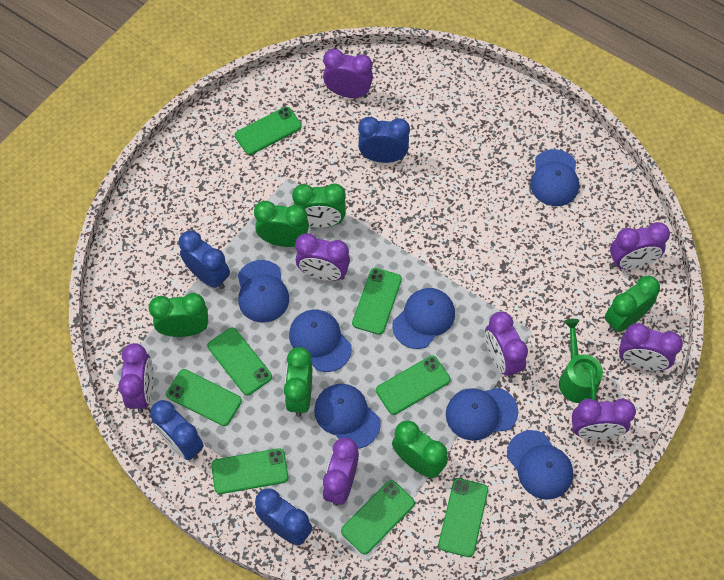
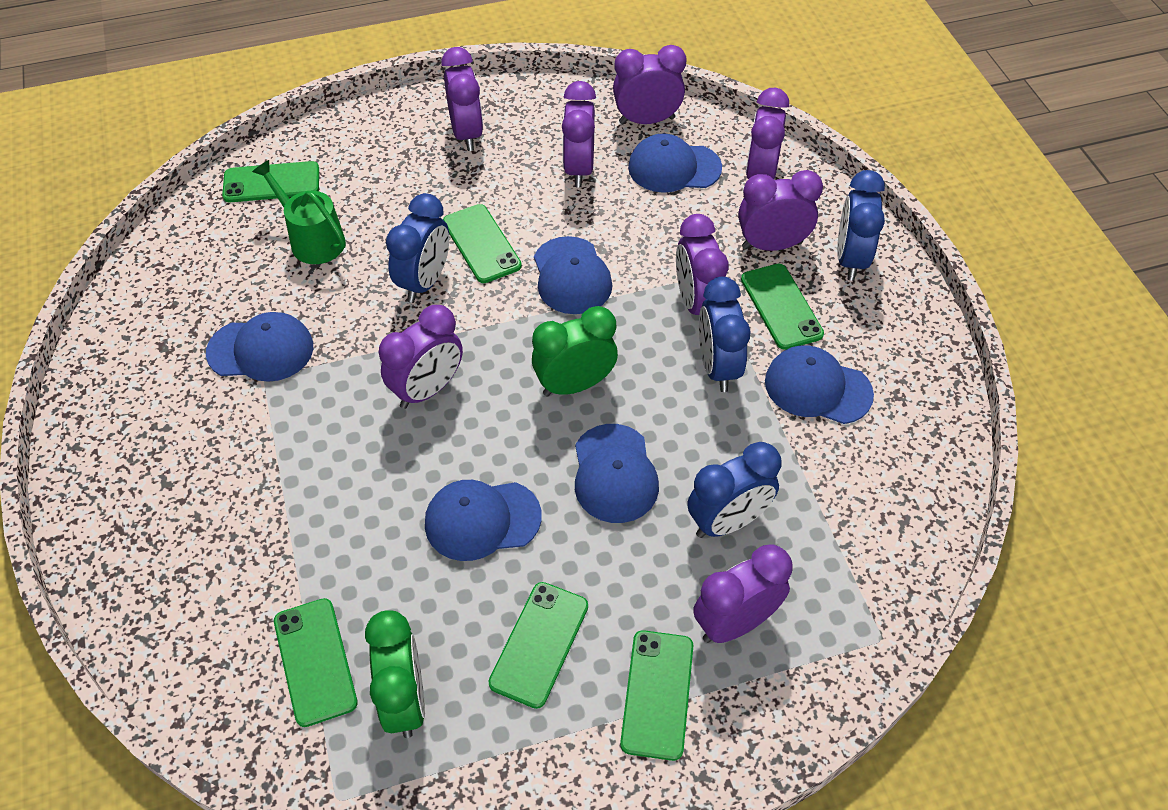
blue cap: [238,260,289,323] [289,310,352,372] [314,384,381,449] [392,288,455,349] [446,388,518,441] [507,430,573,500] [530,149,579,206] = 7 -> [206,312,313,382] [425,480,542,561] [534,236,612,314] [575,424,659,523] [628,133,722,193] [765,345,874,424] = 6
green clock: [149,293,208,337] [254,201,309,247] [284,347,312,417] [292,183,346,228] [392,420,448,478] [605,276,660,333] = 6 -> [365,610,425,738] [532,306,618,396] = 2
green phone: [166,369,242,426] [208,328,272,395] [211,448,288,494] [235,107,302,155] [341,480,415,555] [352,268,402,335] [376,356,450,415] [438,478,488,557] = 8 -> [222,161,319,202] [274,598,358,727] [443,204,522,283] [488,582,588,709] [620,630,693,761] [741,264,824,350] = 6

